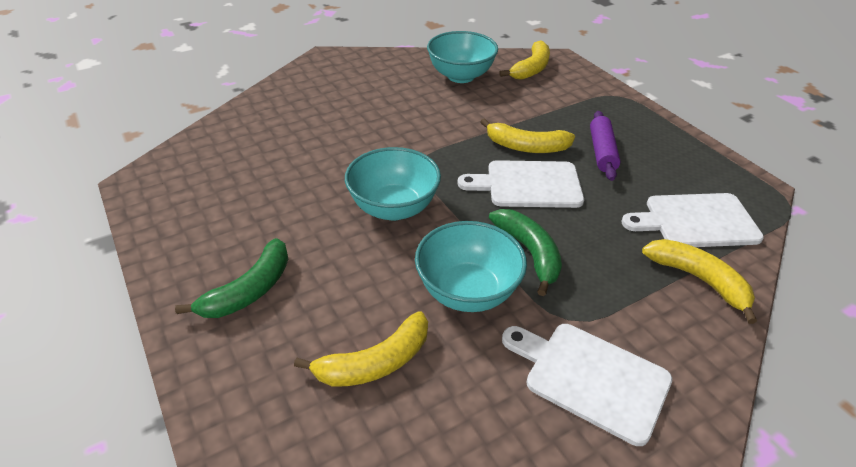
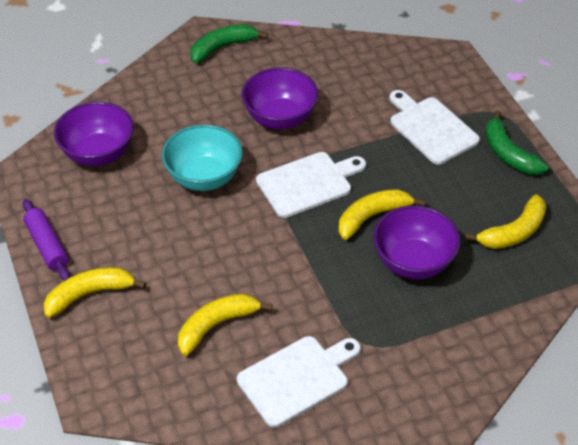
purple bowl: none = 0 -> [54,102,134,166] [242,68,318,129] [373,205,460,279] = 3
turquoise bowl: [345,147,441,221] [415,221,527,312] [427,31,498,83] = 3 -> [162,124,243,191] = 1

